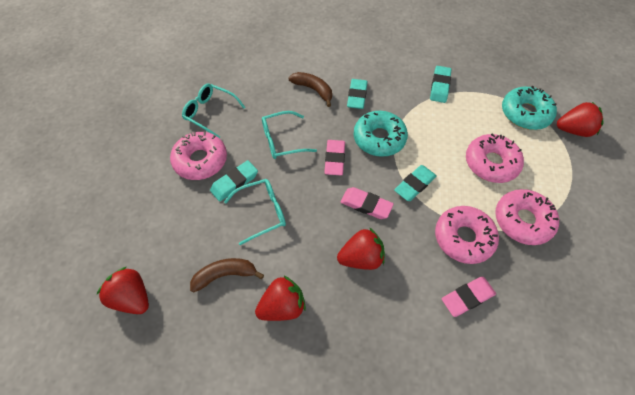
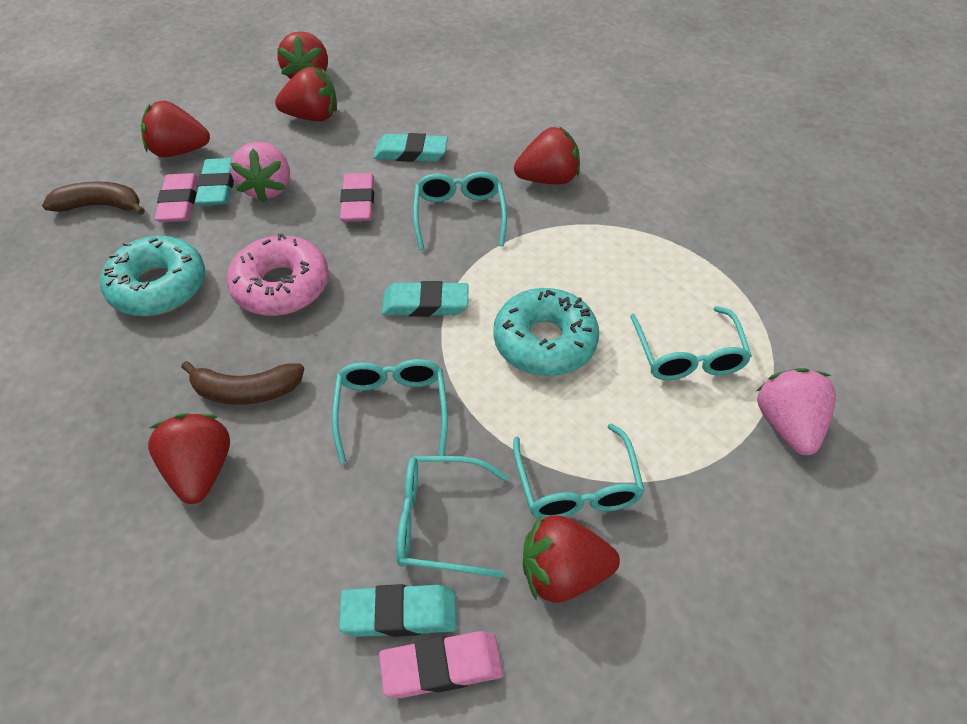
pink donut: [170,132,227,180] [435,206,499,264] [466,133,524,183] [495,189,559,245] = 4 -> [227,233,329,316] = 1
pink strawberry: none = 0 -> [230,142,290,202] [757,368,836,455] = 2
red strawberry: [96,267,149,314] [255,275,306,321] [337,227,385,270] [557,102,603,137] = 4 -> [141,100,210,157] [148,413,230,504] [275,67,337,121] [277,31,328,79] [514,127,580,184] [523,516,620,603] = 6
turquoise glasses: [182,84,245,138] [224,179,286,245] [262,111,317,159] = 3 -> [332,359,448,463] [397,456,509,578] [413,172,507,250] [513,423,645,519] [630,306,752,380] = 5

